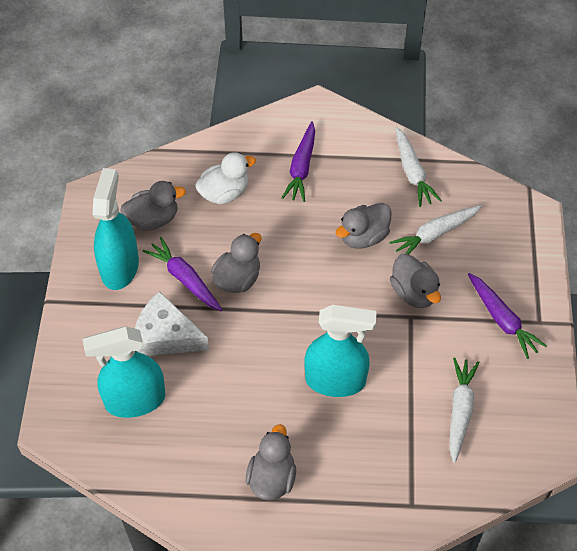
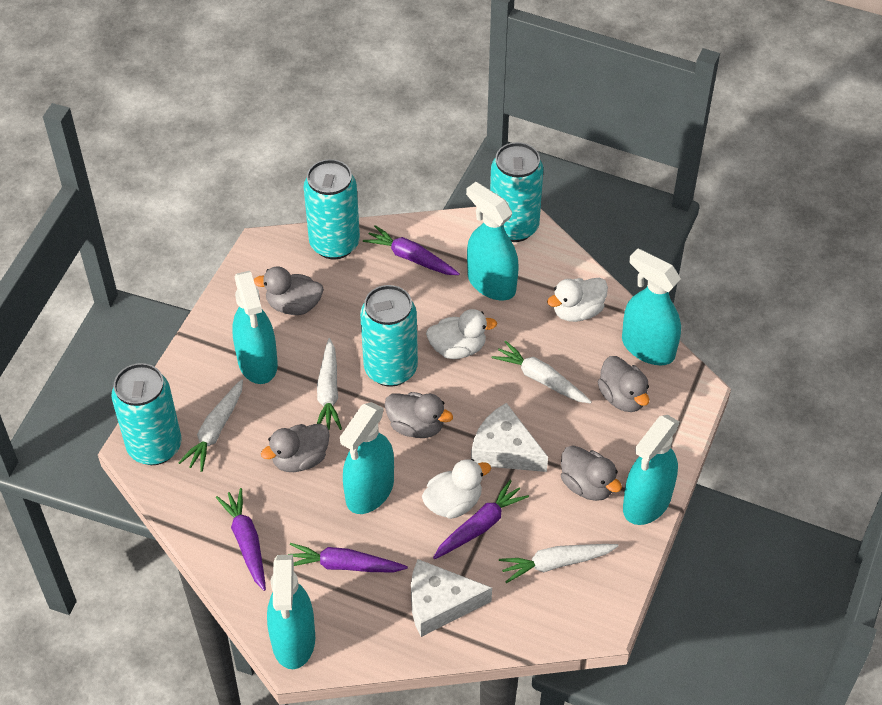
purple carrot: [143,237,222,311] [282,121,315,202] [468,273,547,359] = 3 -> [216,488,266,591] [288,543,408,572] [363,225,460,275] [433,480,529,559] = 4
turquoise can: none = 0 -> [112,363,181,465] [304,159,360,260] [360,285,418,387] [490,142,544,242] = 4
turquoise spray bottle: [82,326,165,418] [93,168,139,290] [304,305,377,397] = 3 -> [232,271,278,384] [267,555,315,669] [340,402,394,514] [466,182,519,300] [622,248,681,365] [623,415,680,525] = 6
white carrot: [389,205,482,254] [395,127,442,207] [450,357,480,463] = 3 -> [178,379,243,472] [317,338,342,430] [492,341,592,404] [499,544,618,583] = 4
white cheese: [135,291,209,356] = 1 -> [411,559,492,637] [471,403,548,472] = 2
white duck: [195,152,256,204] = 1 -> [422,459,491,519] [426,309,497,359] [547,278,608,322] = 3

